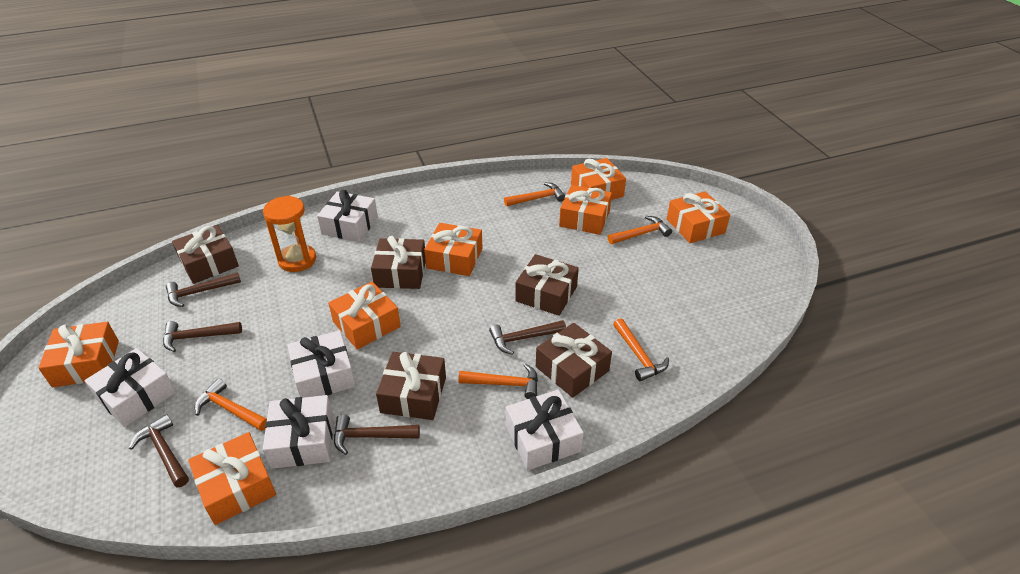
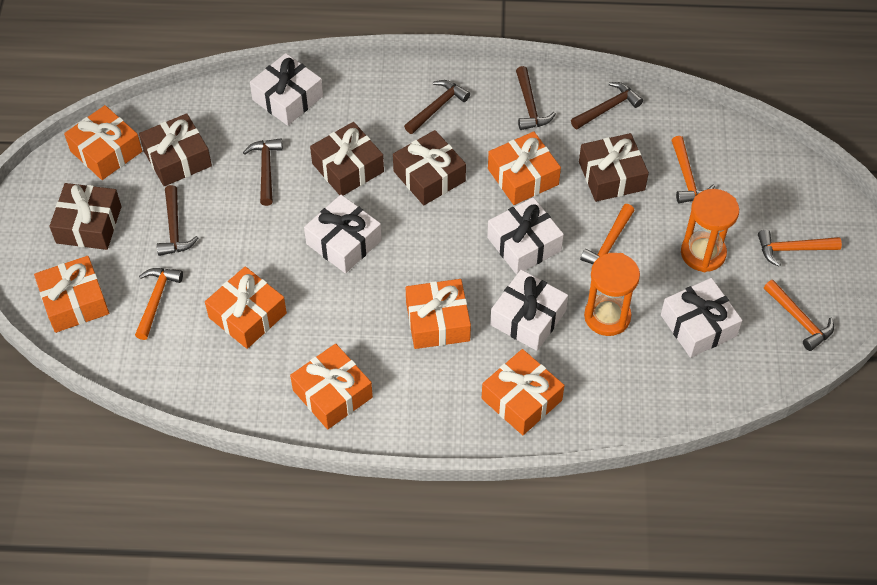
orange hourglass: [263,196,316,272] = 1 -> [584,253,640,336] [681,189,739,272] = 2

